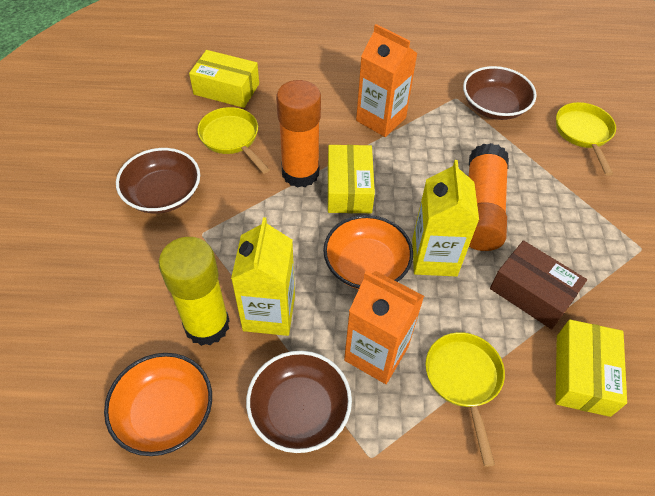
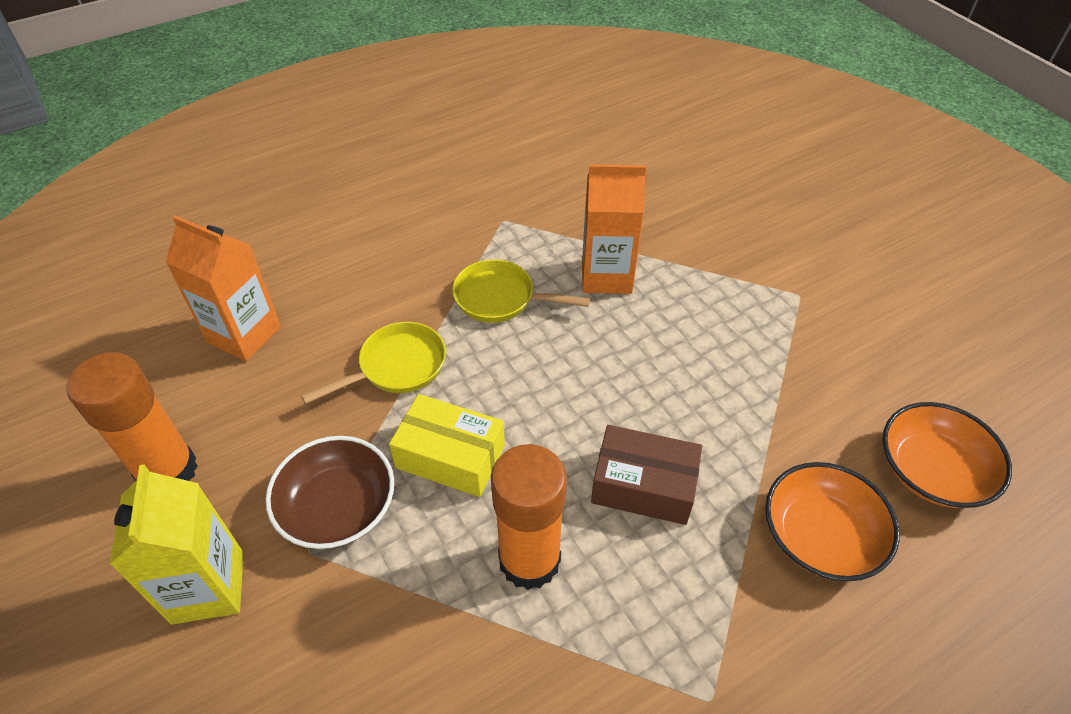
brown bowl: [116,148,200,214] [246,351,352,453] [463,66,537,120] = 3 -> [265,436,394,549] = 1
yellow box: [189,50,259,108] [328,145,375,213] [556,319,627,417] = 3 -> [389,394,505,497] = 1
yellow carton: [231,217,295,336] [412,160,479,277] = 2 -> [109,465,243,625] = 1
yellow glue stick: [158,237,230,346] = 1 -> none = 0
yellow pan: [197,107,270,174] [425,332,505,467] [556,102,616,176] = 3 -> [301,322,446,404] [452,259,590,323] = 2

